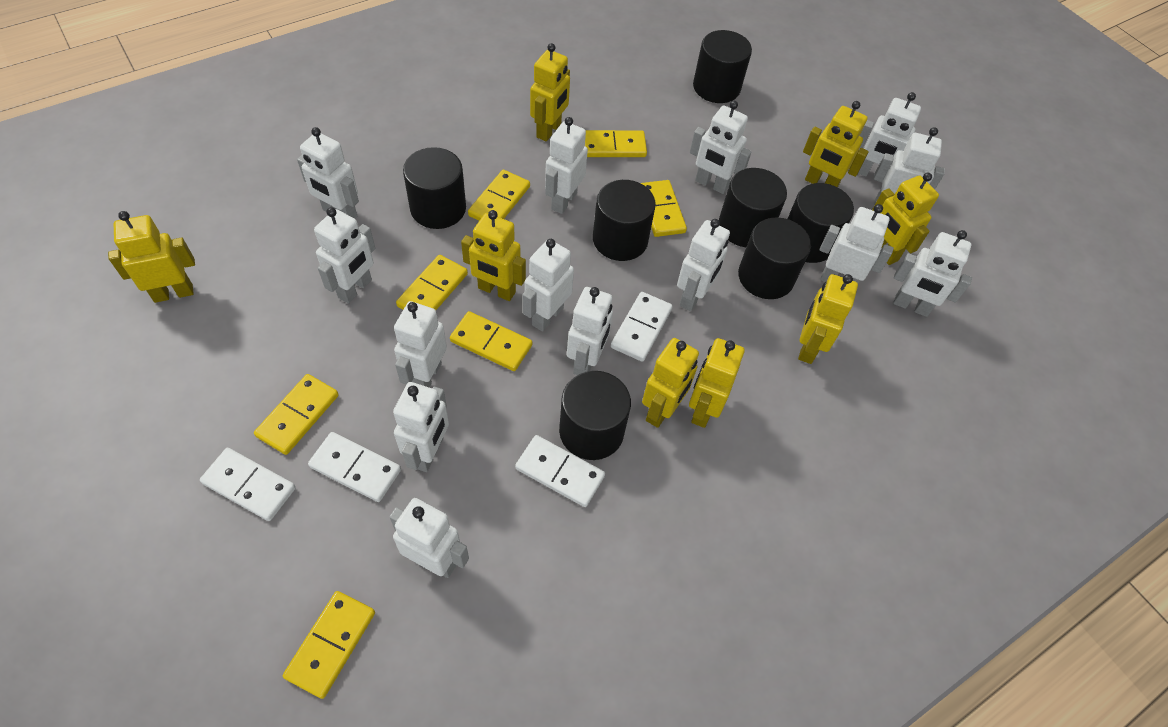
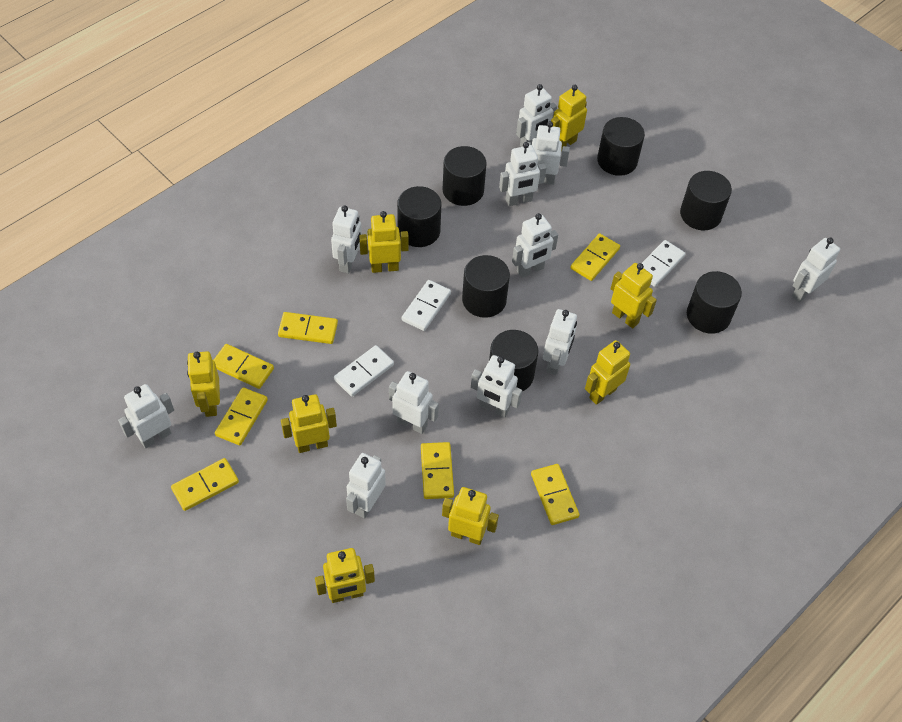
white domino: [200,448,296,521] [308,432,401,502] [515,435,605,507] [611,292,673,362] = 4 -> [334,345,394,397] [402,280,451,331] [642,240,685,287] = 3
white robot: [297,127,359,219] [314,207,375,304] [389,498,469,578] [393,382,449,472] [394,301,447,387] [523,239,574,332] [545,117,588,214] [567,287,613,375] [677,219,730,311] [690,101,752,194] [820,204,894,284] [858,92,921,183] [874,127,945,205] [893,230,972,317] = 14 -> [118,384,174,449] [331,205,362,274] [346,453,386,519] [389,371,439,434] [471,355,522,417] [499,142,546,206] [512,213,558,278] [516,84,557,147] [528,121,570,185] [543,309,577,375] [792,238,840,302] = 11

